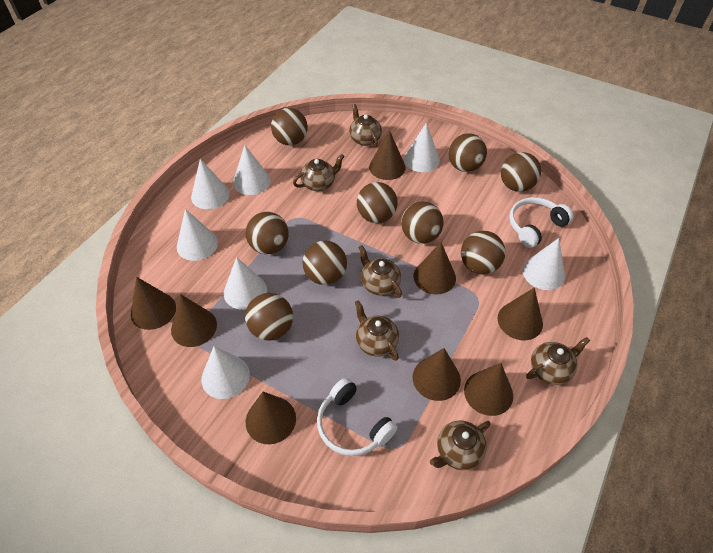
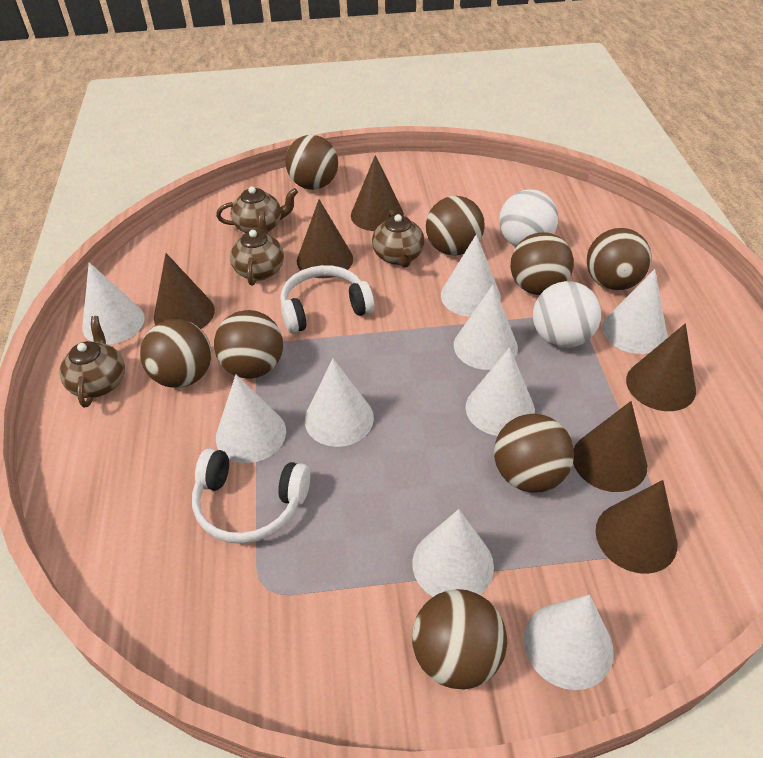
brown ball: [245,293,293,341] [246,212,289,254] [271,108,308,146] [303,241,347,285] [357,182,398,223] [401,202,444,244] [448,133,487,172] [461,231,506,275] [501,152,541,192] = 9 -> [140,319,212,388] [214,310,283,379] [285,135,338,190] [412,589,507,689] [426,196,485,255] [494,414,574,493] [511,232,574,295] [587,228,652,291] = 8
brown cone: [131,277,176,330] [171,294,217,347] [246,392,296,444] [369,130,406,180] [413,348,461,401] [414,242,456,295] [464,363,513,416] [498,288,543,340] = 8 -> [154,253,215,329] [297,200,353,278] [351,155,404,231] [573,401,647,492] [595,480,678,574] [626,323,696,411] = 6
brown teapot: [293,154,345,191] [349,104,382,147] [355,300,399,361] [358,245,402,298] [430,420,491,470] [526,337,590,385] = 6 -> [59,316,125,408] [216,187,298,233] [230,211,284,286] [372,210,425,267] = 4
white ball: none = 0 -> [499,189,558,246] [533,281,601,348] = 2
white cone: [177,209,218,261] [191,159,230,209] [201,346,250,399] [224,257,267,310] [233,145,271,195] [404,123,440,172] [522,238,565,290] = 7 -> [82,262,145,345] [216,375,286,463] [305,359,374,447] [412,509,494,597] [441,234,501,317] [454,285,518,370] [466,348,535,436] [524,595,614,690] [602,269,667,354] = 9

